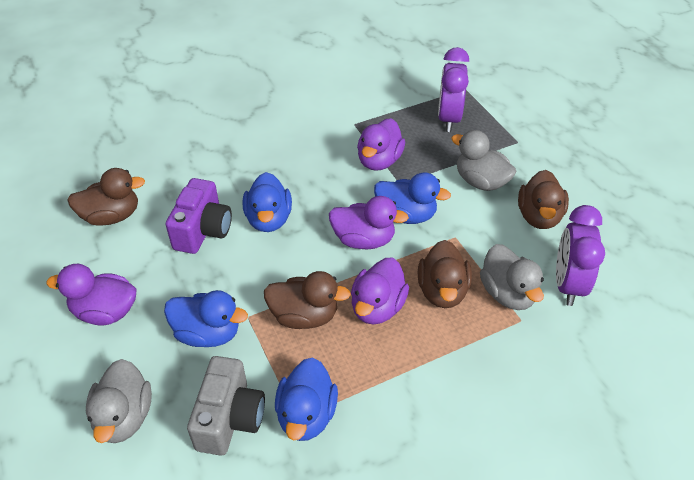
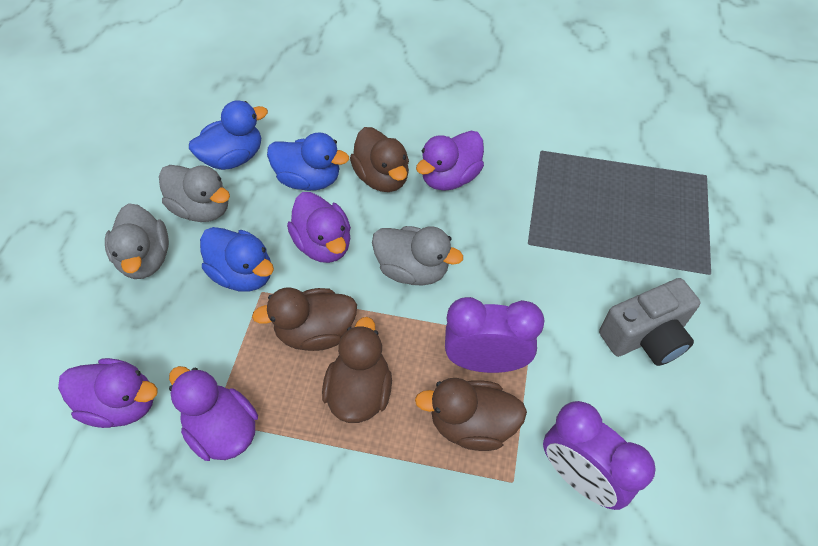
blue duck: [164,290,248,347] [243,172,292,232] [275,357,338,441] [374,172,451,224] = 4 -> [189,100,268,170] [200,227,274,292] [267,132,349,191] = 3
purple camera: [165,178,232,254] = 1 -> none = 0

